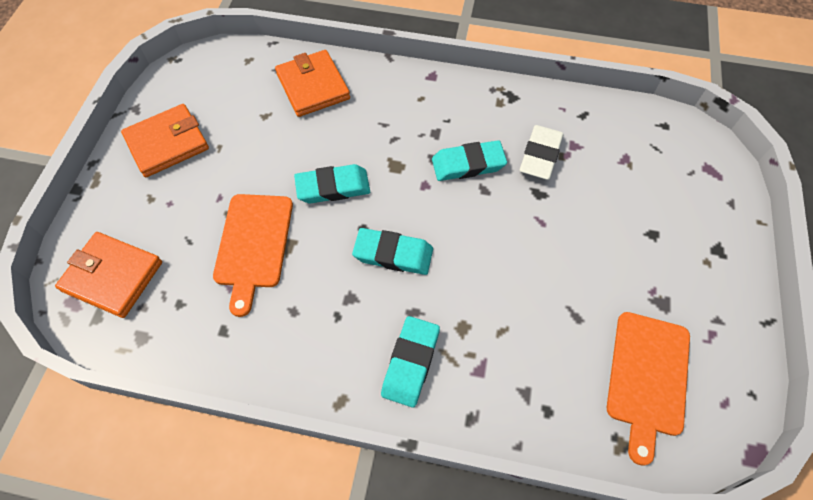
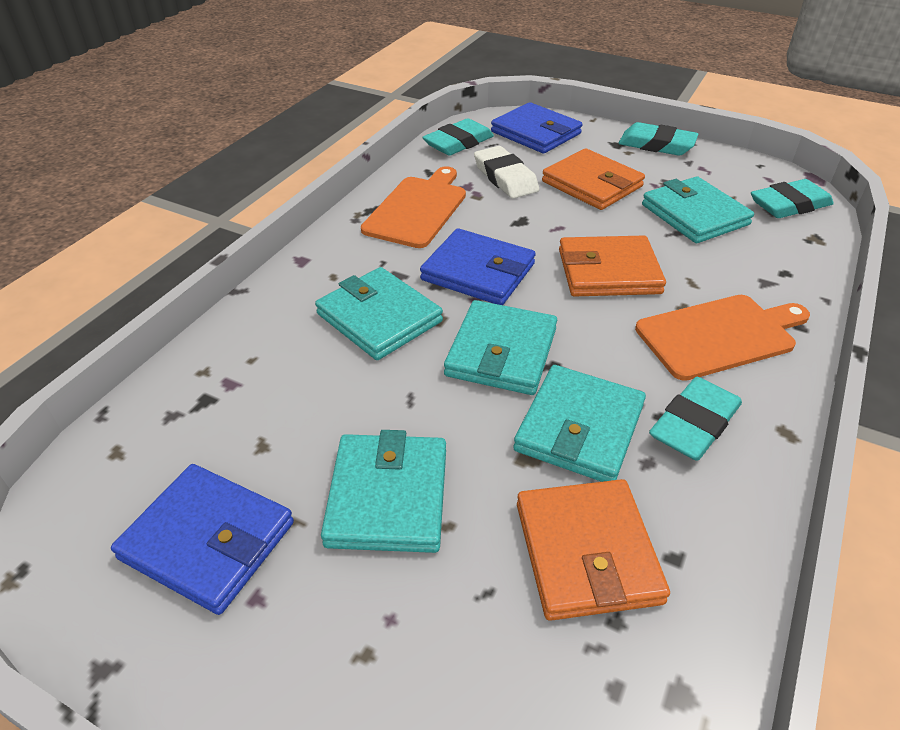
blue wallet: none = 0 -> [111,464,294,615] [420,228,536,305] [491,102,582,154] = 3
turquoise wallet: none = 0 -> [315,267,443,360] [321,430,446,553] [444,300,557,395] [513,365,646,482] [642,176,754,243] = 5

